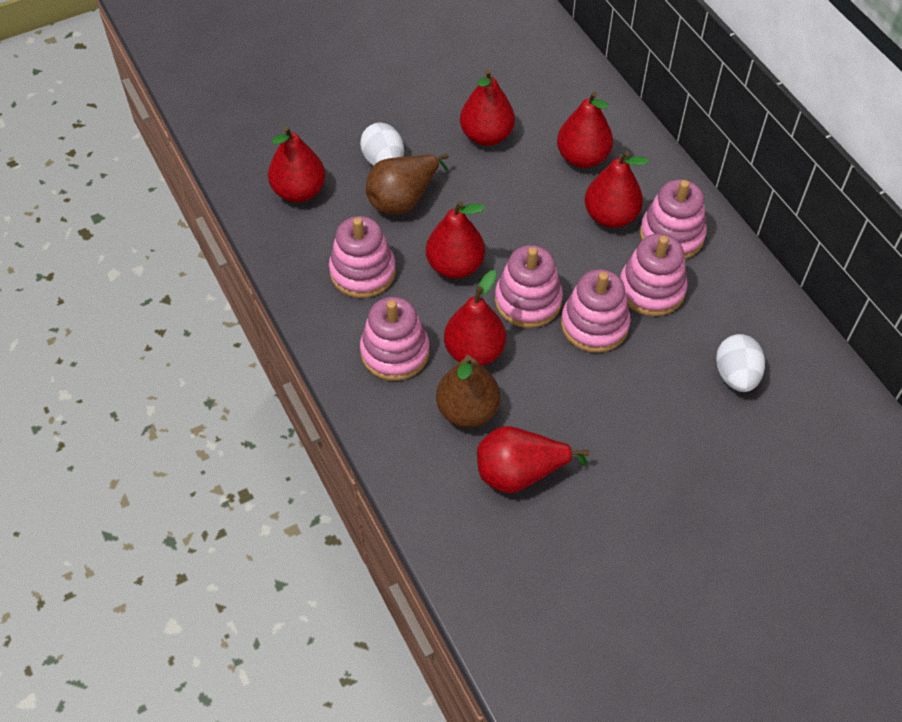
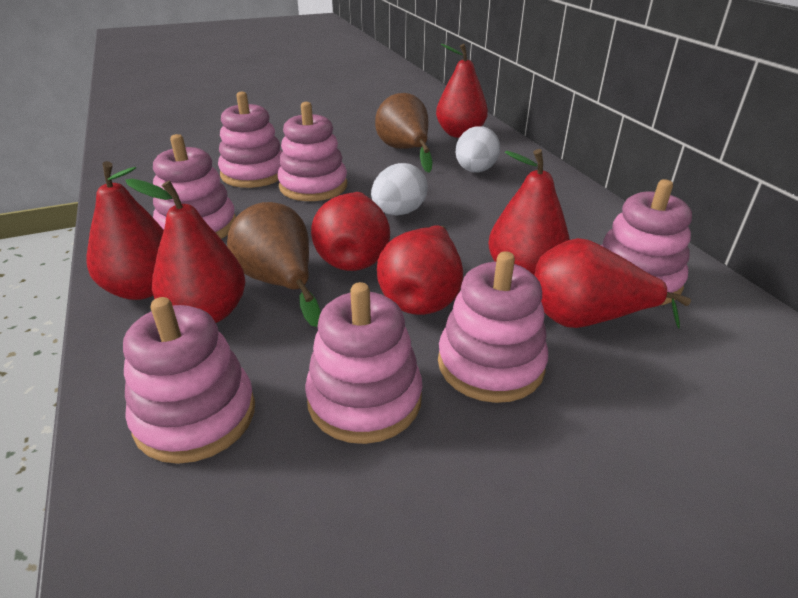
pink stacking toy: [329,216,396,298] [360,297,429,381] [495,245,563,328] [561,269,631,353] [620,234,688,316] [640,179,707,259] = 6 -> [123,297,255,464] [153,134,236,239] [218,92,282,188] [277,102,347,201] [305,282,422,444] [438,251,548,403] [601,179,692,305] = 7

